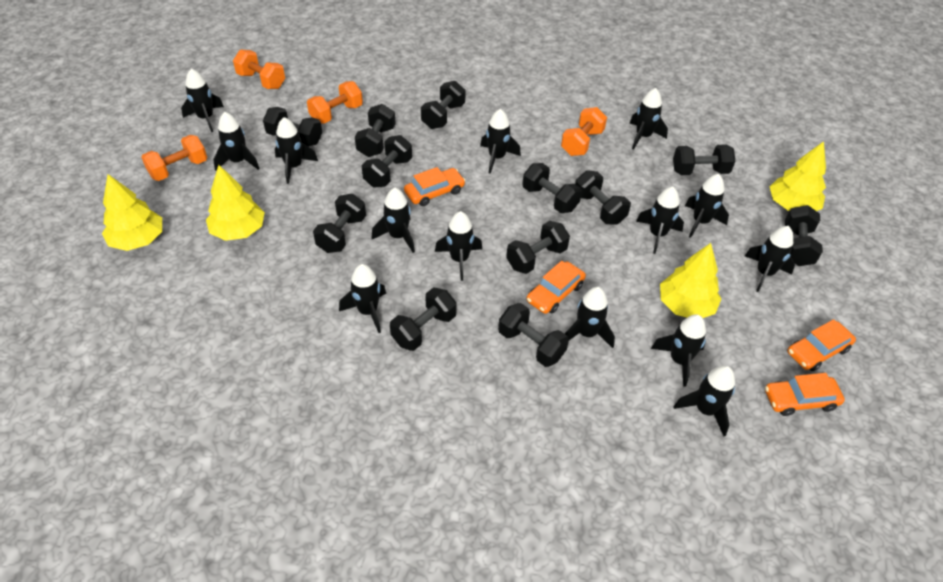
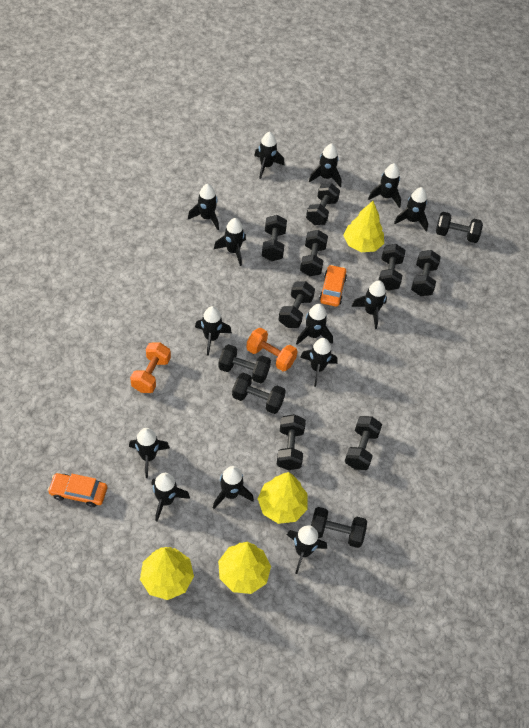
orange car: [404,167,465,206] [526,261,586,314] [765,373,845,416] [787,319,856,371] = 4 -> [48,473,107,507] [319,265,347,307] = 2
orange dumbbell: [141,135,207,181] [233,50,285,89] [307,81,363,124] [561,107,607,156] = 4 -> [130,343,171,393] [246,328,298,371] = 2

